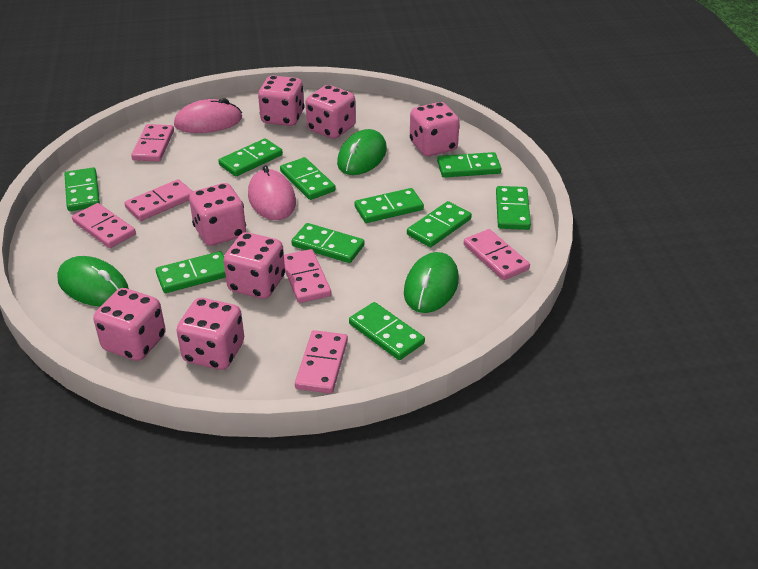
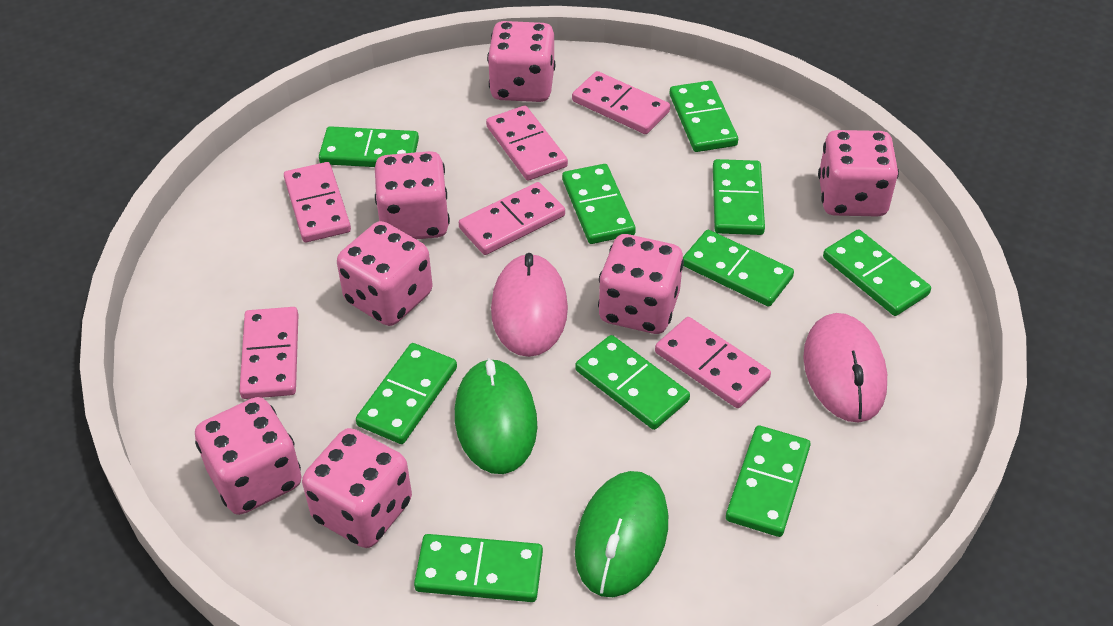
green mouse: [57,256,129,307] [337,129,387,175] [404,252,459,313] = 3 -> [455,358,537,474] [575,471,668,597] = 2

